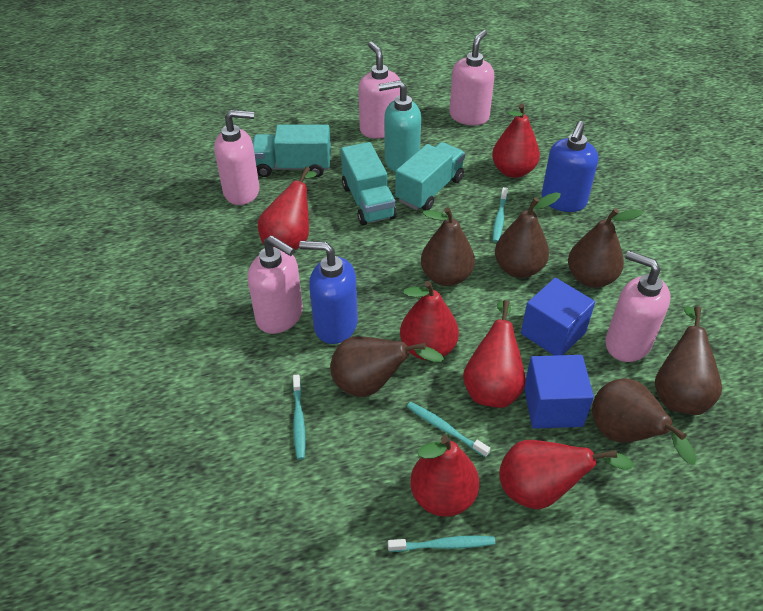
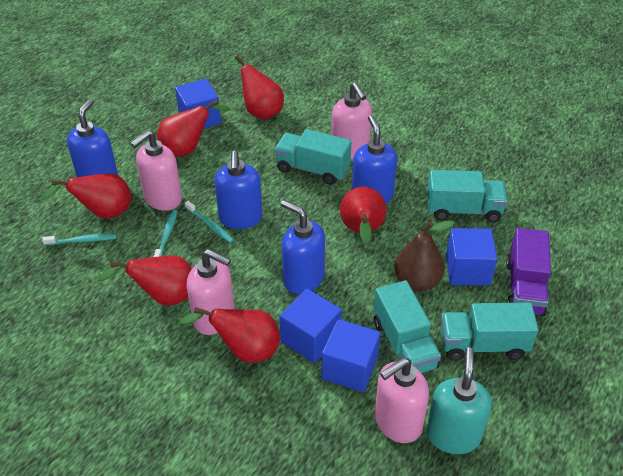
blue cube: [521,278,595,356] [524,355,594,429] = 2 -> [175,79,221,128] [279,289,342,363] [322,319,380,392] [446,228,497,286] = 4
blue soap dispenser: [299,241,358,344] [541,121,598,212] = 2 -> [67,99,118,177] [214,151,262,229] [281,200,325,294] [352,115,397,204] = 4
brown pear: [330,336,444,397] [421,207,475,286] [495,192,561,278] [568,208,644,288] [592,378,696,465] [655,306,722,415] = 6 -> [394,220,455,291] = 1
pink soap dispenser: [214,110,260,205] [248,235,303,334] [359,42,400,139] [449,30,494,125] [605,251,671,362] = 5 -> [130,130,182,211] [187,249,235,335] [331,82,372,160] [375,358,429,443] = 4
purple truck: none = 0 -> [506,228,551,316] = 1
turquoise toothbrush: [293,374,306,460] [388,536,495,552] [407,402,490,457] [493,187,508,242] = 4 -> [42,234,117,245] [154,210,177,257] [185,201,234,243] = 3
turquoise truck: [252,125,331,177] [341,142,397,226] [395,142,465,210] = 3 -> [274,129,352,185] [374,280,441,373] [427,170,508,222] [440,303,539,361] = 4

